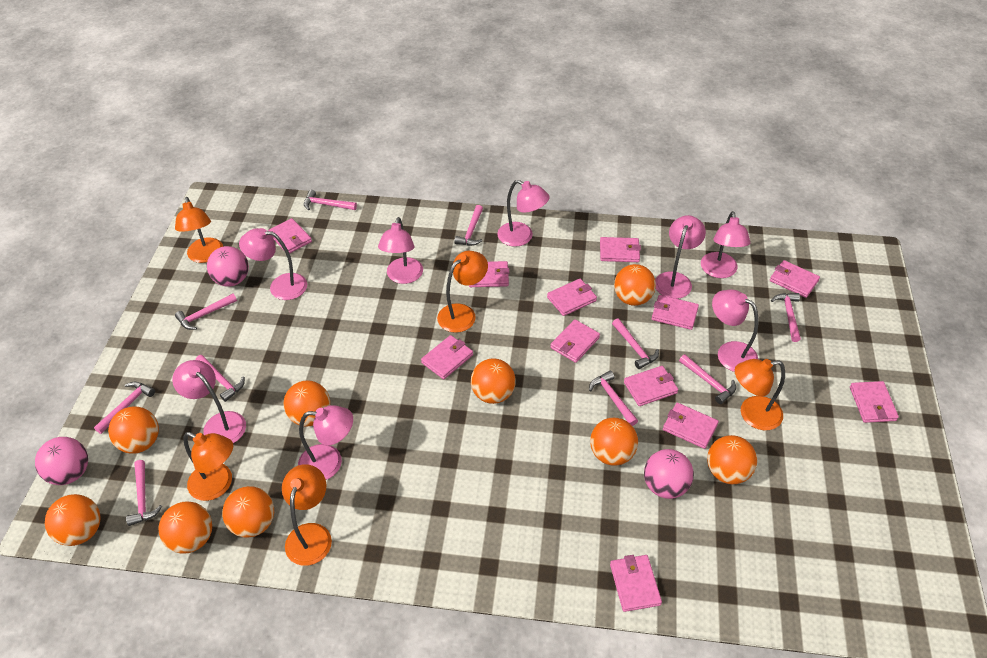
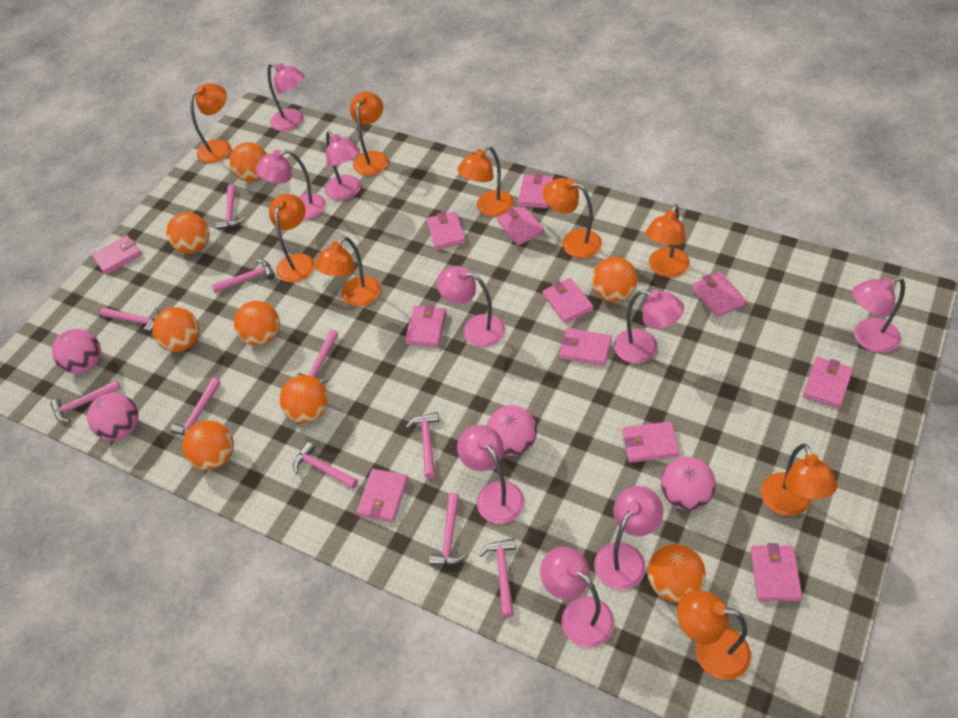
orange ball: [45,494,101,546] [108,406,159,454] [159,501,212,554] [222,486,274,538] [283,380,330,427] [471,358,516,404] [590,418,638,466] [614,264,656,306] [707,435,757,484] = 9 -> [152,307,200,352] [166,212,209,254] [182,420,234,470] [229,142,267,182] [234,301,280,346] [279,375,328,423] [592,257,637,302] [648,544,706,603] = 8
orange lamp: [175,197,223,263] [183,432,233,501] [282,464,332,566] [437,251,488,333] [735,359,785,430] = 5 -> [190,83,231,163] [269,194,315,283] [315,236,381,307] [350,92,388,175] [457,146,514,217] [543,178,602,258] [645,204,690,278] [677,590,751,680] [761,443,838,516] = 9
pink ball: [35,437,88,485] [207,246,249,287] [644,449,694,499] = 3 -> [52,329,101,374] [87,393,139,440] [487,405,537,456] [661,457,716,511] = 4
pink lamp: [172,360,246,443] [239,228,307,300] [298,405,353,480] [378,217,423,284] [497,180,549,247] [655,215,706,299] [701,211,751,278] [712,289,758,372] = 8 -> [256,150,326,220] [267,63,305,131] [325,131,361,201] [437,266,505,347] [457,425,525,524] [540,547,614,648] [594,486,664,590] [614,290,684,363] [852,277,905,353] = 9

